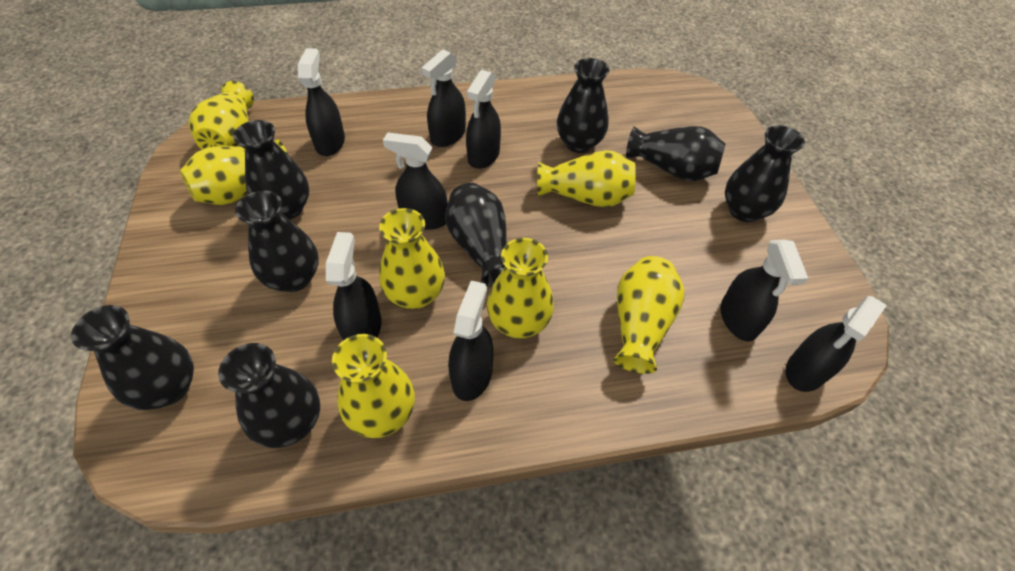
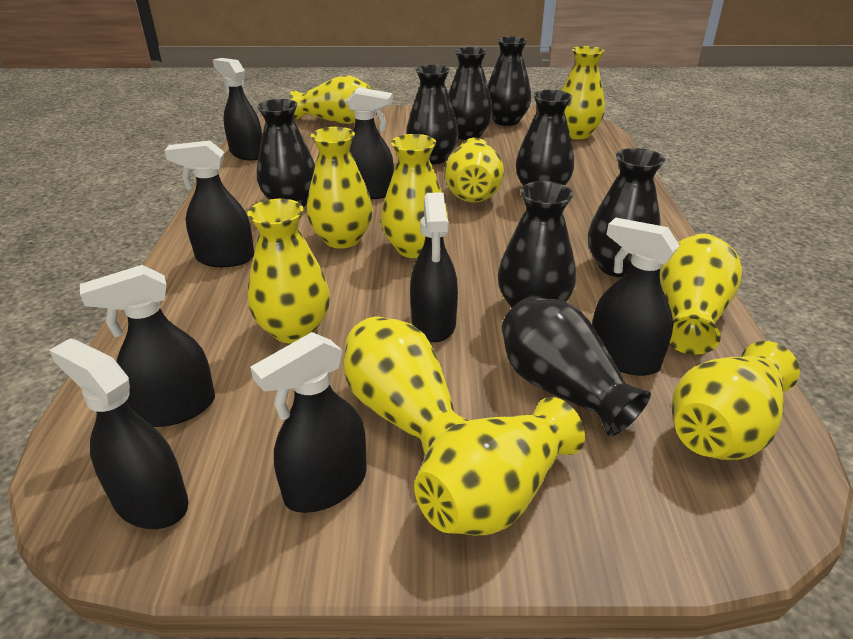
yellow vase: [180,139,289,205] [189,81,254,149] [332,334,415,438] [379,208,445,309] [487,238,554,339] [537,150,636,207] [613,256,684,374] = 7 -> [248,199,330,343] [290,75,371,124] [307,127,373,249] [344,317,469,457] [381,134,448,258] [414,397,585,535] [445,138,504,202] [562,46,605,139] [660,234,742,355] [672,341,800,460] = 10

